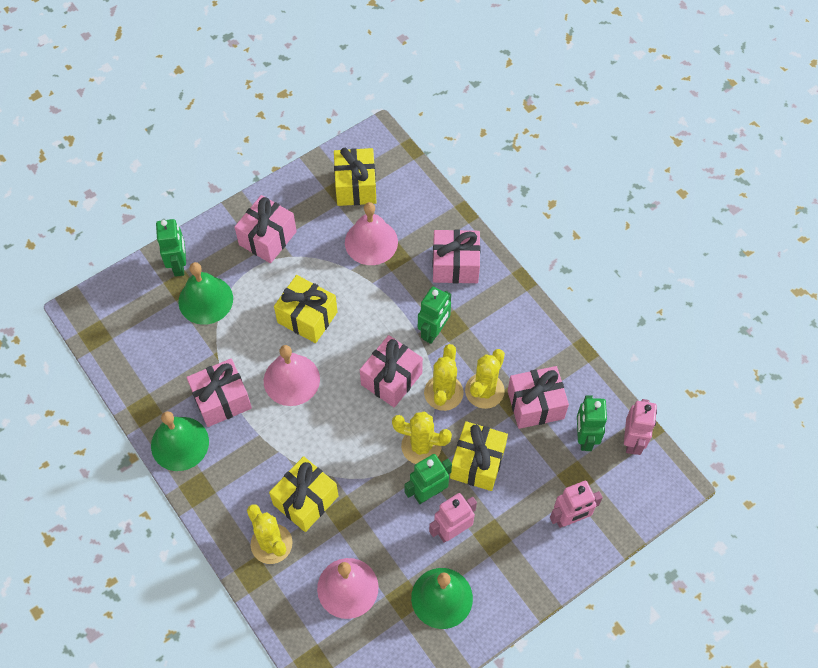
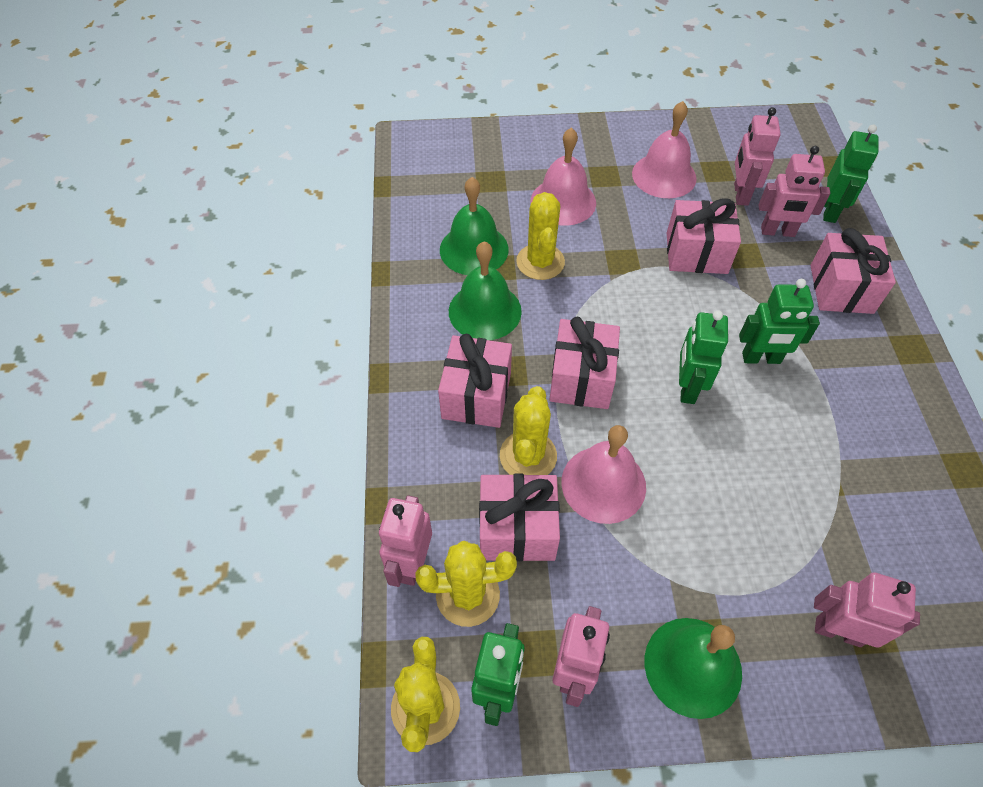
pink robot: [429,493,477,543] [550,481,603,528] [624,399,657,455] = 3 -> [379,495,432,587] [553,606,610,707] [734,107,781,206] [759,146,830,237] [814,572,920,648] = 5
yellow gift: [269,456,338,532] [274,275,338,343] [334,148,377,206] [450,421,508,491] = 4 -> none = 0

